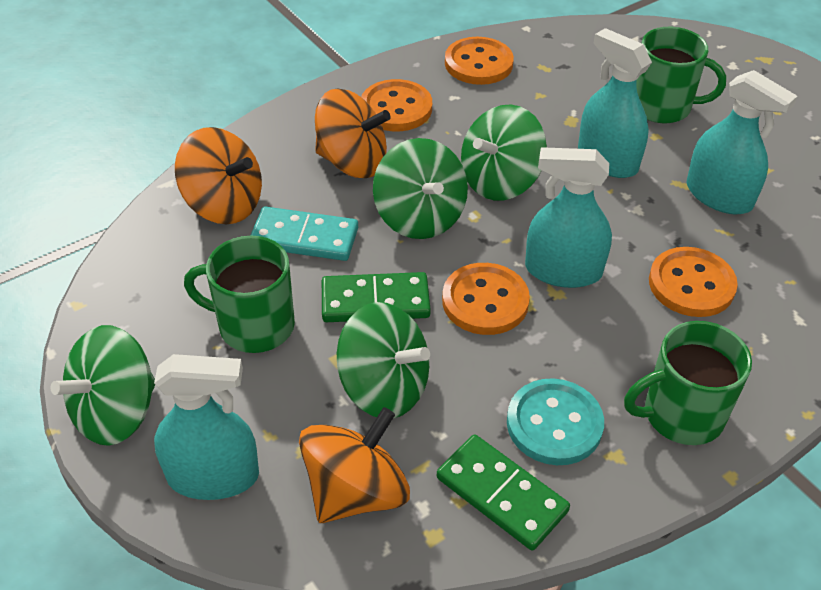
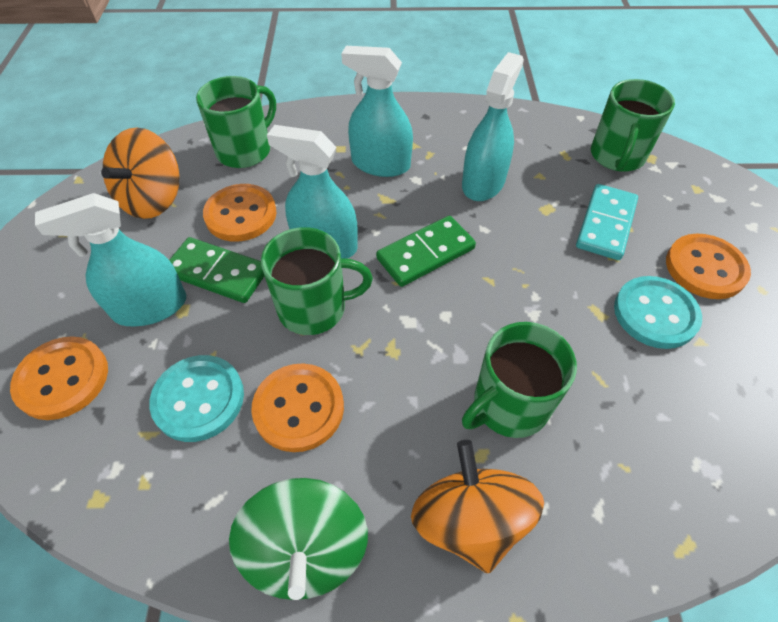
green mug: [184,236,295,353] [624,321,752,445] [637,27,726,123] = 3 -> [196,76,276,168] [261,227,373,335] [462,322,577,438] [591,79,675,172] = 4
green spinning top: [51,325,155,446] [337,302,430,418] [373,138,468,239] [461,104,547,201] = 4 -> [229,478,368,600] = 1
orange spinning top: [175,127,262,224] [299,407,410,523] [315,88,391,178] = 3 -> [101,128,179,219] [411,440,544,573] = 2
turquoise button: [507,378,604,465] = 1 -> [149,355,244,442] [614,276,702,349] = 2

